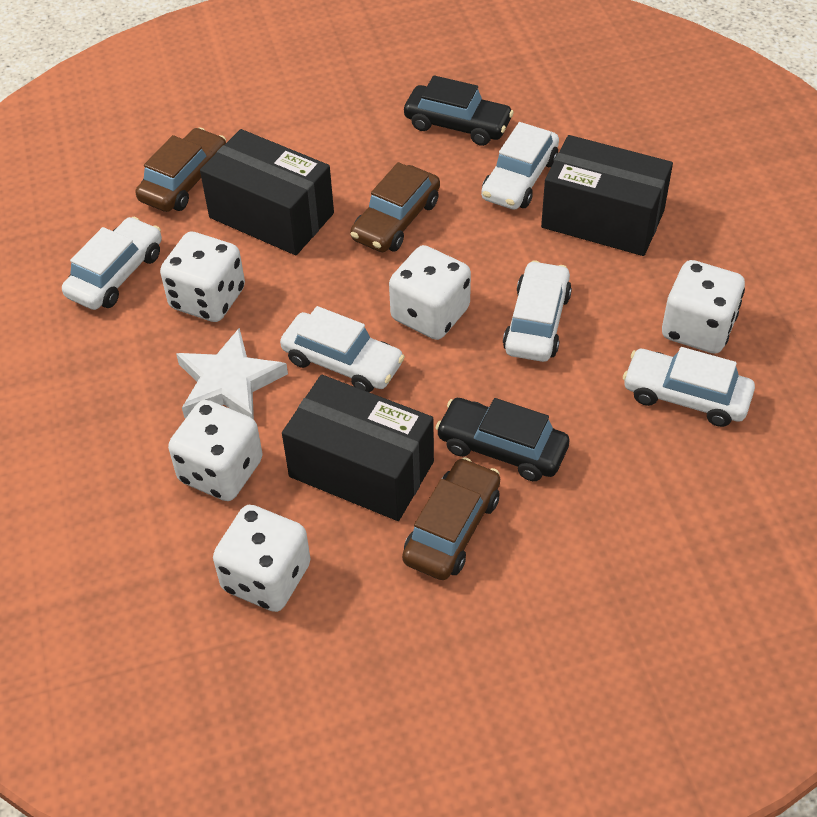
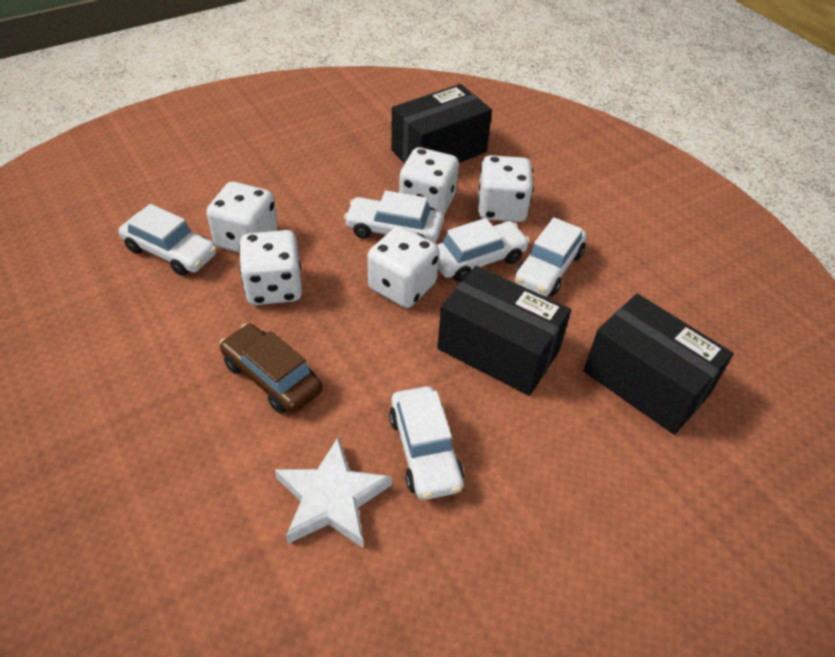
black car: [404,75,514,146] [436,398,570,481] = 2 -> none = 0
brown car: [136,128,226,212] [350,162,440,252] [402,457,500,580] = 3 -> [220,324,322,414] = 1

